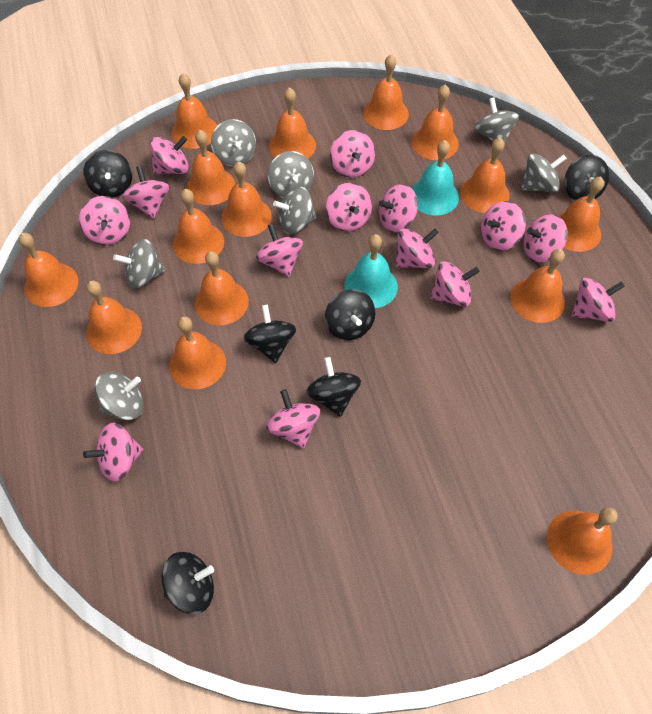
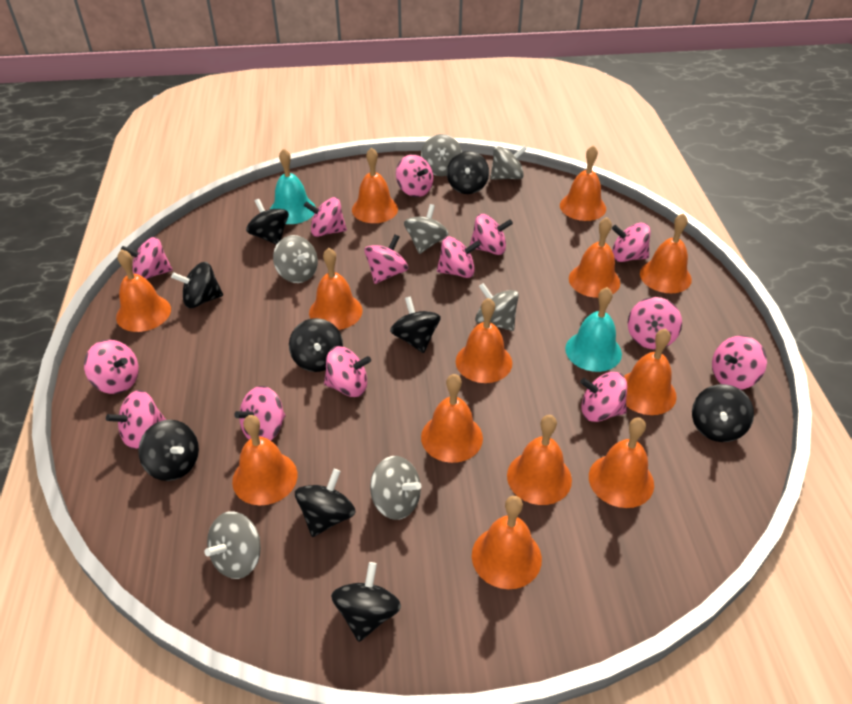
black spinning top: [84,150,132,198] [162,552,214,614] [244,305,296,363] [306,357,361,417] [325,289,376,340] [564,155,609,201] = 6 -> [138,420,199,481] [171,262,223,308] [246,199,289,245] [289,318,343,372] [295,469,356,537] [331,562,401,642] [390,297,441,353] [447,151,489,194] [692,384,754,442] = 9
orange bell: [19,233,78,307] [86,281,142,354] [169,316,226,389] [172,73,217,149] [173,189,224,264] [186,130,235,205] [194,251,249,325] [221,161,272,237] [269,87,316,158] [363,54,409,130] [411,85,459,160] [460,138,509,213] [510,249,565,323] [547,507,618,575] [557,176,604,252] = 15 -> [116,249,171,332] [232,415,298,505] [309,248,362,330] [352,147,398,223] [421,374,483,463] [456,298,512,383] [472,496,542,589] [507,415,572,505] [560,145,606,221] [569,217,620,298] [589,417,654,508] [624,328,677,415] [640,213,692,293] = 13

